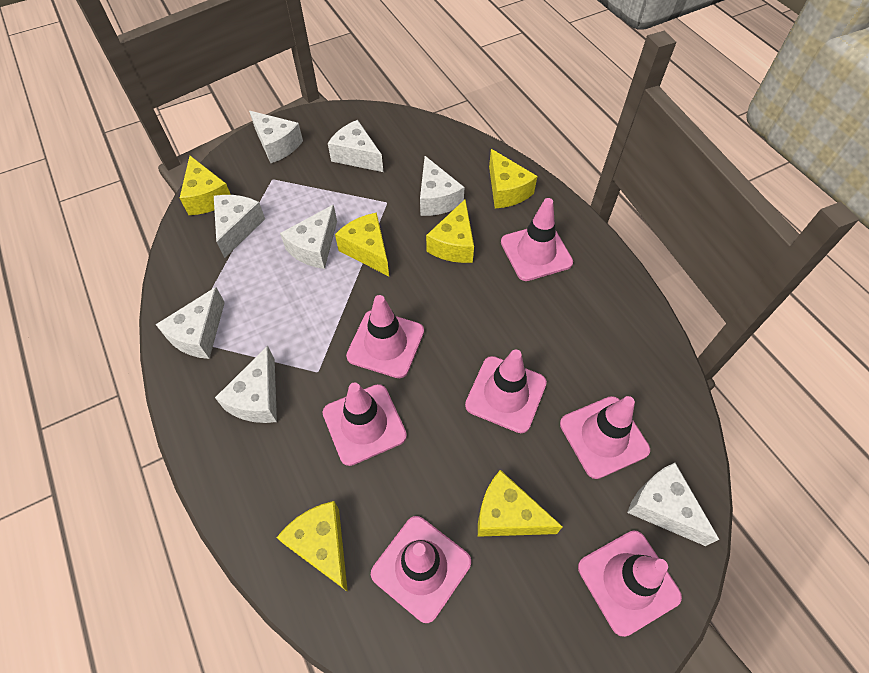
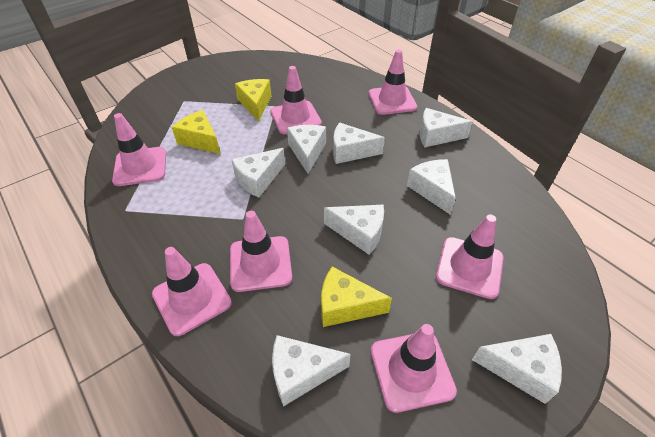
yellow cheese: [180,156,231,215] [276,501,348,592] [335,213,389,276] [426,199,474,263] [478,470,563,537] [489,149,538,208] = 6 -> [172,110,220,154] [235,79,271,121] [321,267,392,327] = 3

